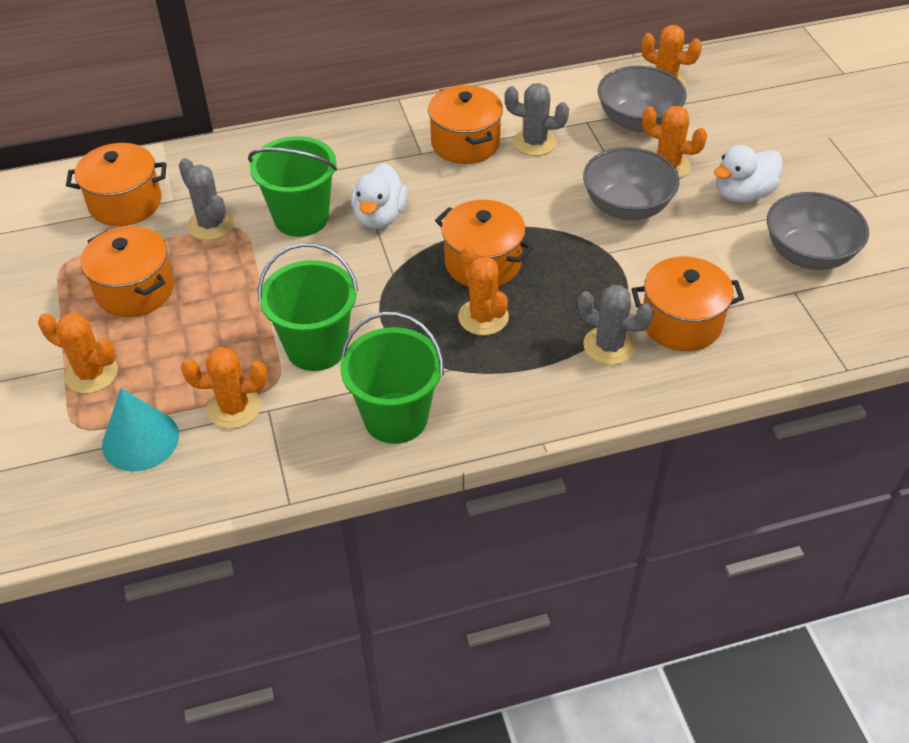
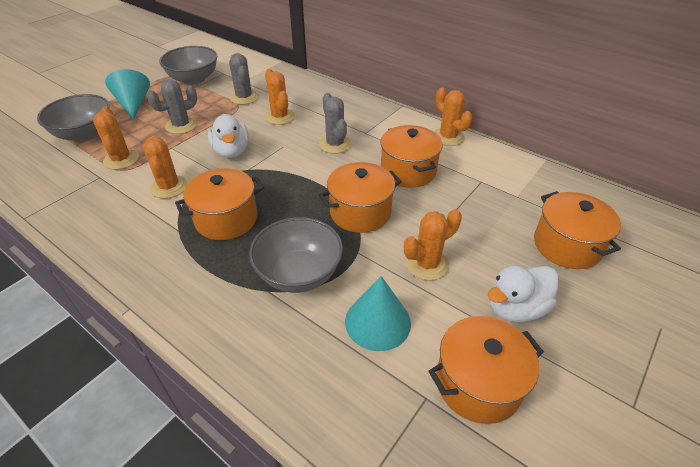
green bucket: [248,136,337,237] [258,243,358,371] [341,312,444,444] = 3 -> none = 0
turquoise cone: [102,388,179,471] = 1 -> [105,69,150,120] [345,276,411,351] = 2

